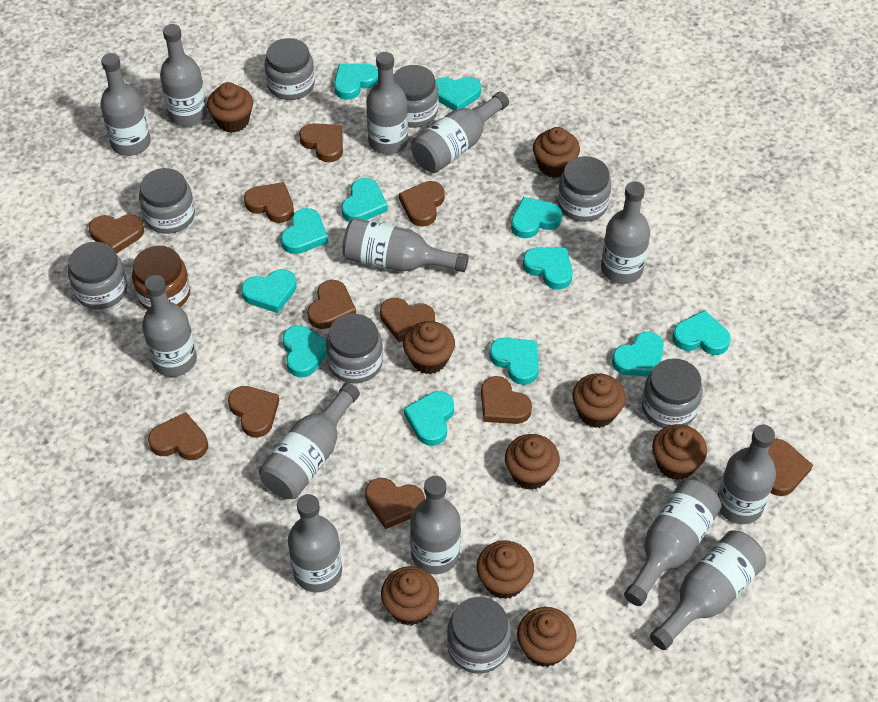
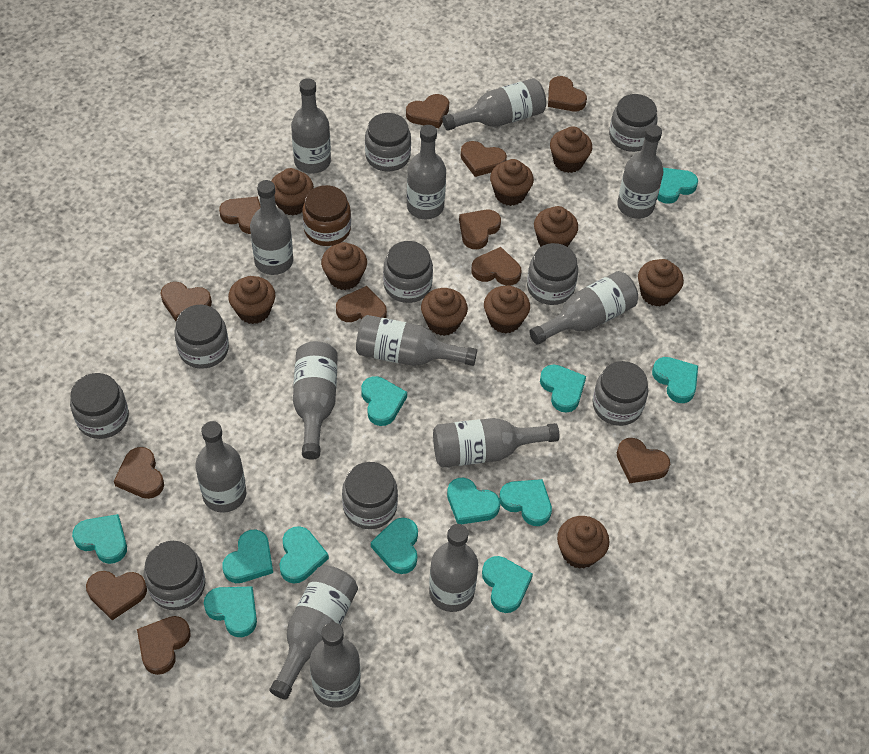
brown cupcake: [207,82,253,133] [381,566,439,625] [403,321,455,374] [477,540,534,599] [505,434,560,490] [517,607,576,667] [533,127,580,178] [572,373,626,428] [652,424,707,480] = 9 -> [228,276,275,324] [271,168,314,215] [321,242,367,290] [421,288,468,336] [484,286,530,333] [490,159,534,206] [534,206,578,247] [550,126,592,173] [557,516,609,569] [638,259,684,306] = 10
brown heart: [89,215,144,254] [148,412,208,460] [228,386,279,437] [244,182,294,223] [299,123,343,162] [307,280,356,329] [365,478,425,529] [380,298,435,342] [399,181,445,227] [481,376,532,424] [768,439,813,496] = 11 -> [86,571,147,620] [114,447,164,499] [137,616,191,675] [160,282,212,321] [219,196,260,234] [336,286,387,322] [406,94,449,128] [459,210,501,249] [461,141,507,177] [471,247,522,286] [548,76,587,111] [617,438,670,483] = 12
grey jar: [68,242,127,309] [139,168,195,234] [265,38,315,100] [326,314,383,383] [393,65,438,128] [447,597,511,674] [558,156,611,222] [642,358,703,428] = 8 -> [70,373,129,439] [144,541,205,610] [175,305,229,369] [342,462,398,529] [365,113,411,172] [383,241,433,303] [527,243,578,305] [592,361,648,426] [609,94,658,152] = 9

